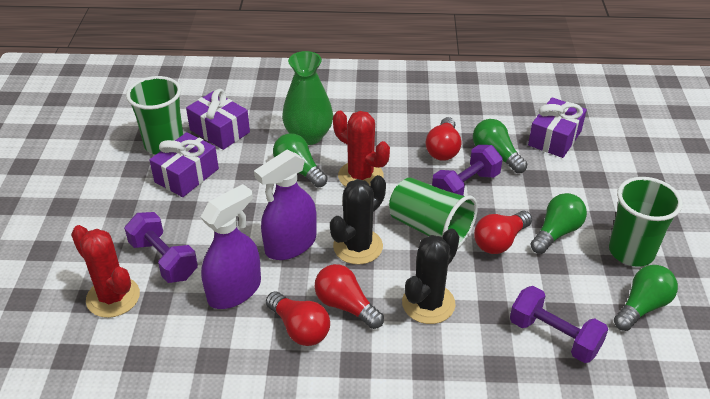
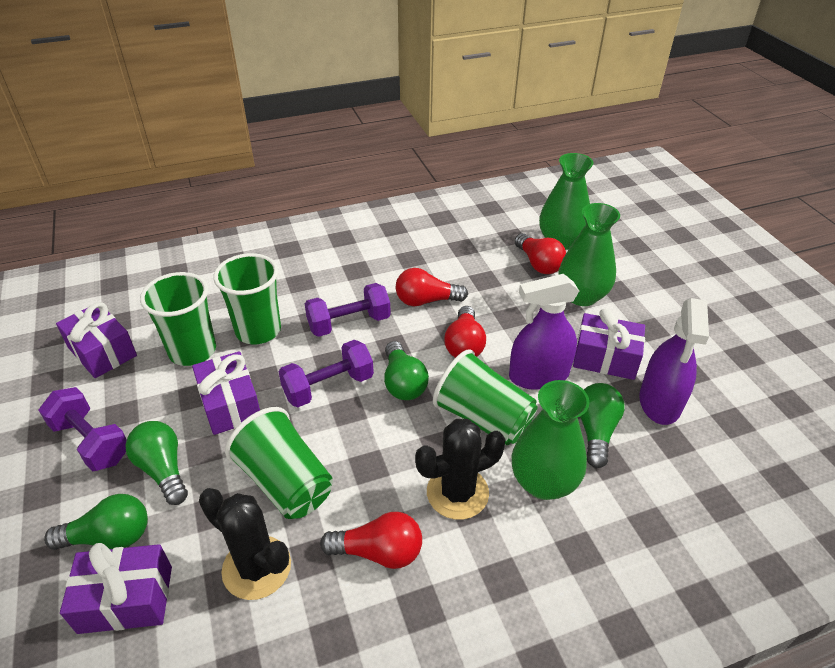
green cup: [126,76,183,155] [389,177,477,248] [609,177,682,267] = 3 -> [140,272,216,366] [213,253,281,344] [225,407,333,519] [433,349,538,445] = 4
green vase: [282,51,333,145] = 1 -> [512,380,590,500] [539,153,593,250] [559,203,620,306] = 3
purple gift: [149,132,219,197] [186,89,250,150] [528,97,587,158] = 3 -> [56,302,137,378] [60,543,172,634] [192,351,260,435] [573,309,645,380] = 4
red cactus: [71,225,140,318] [333,111,390,187] = 2 -> none = 0

